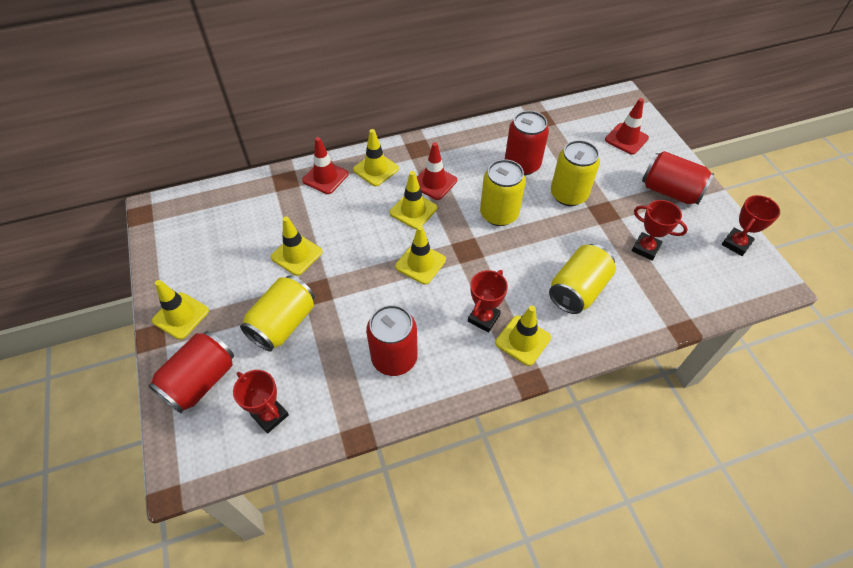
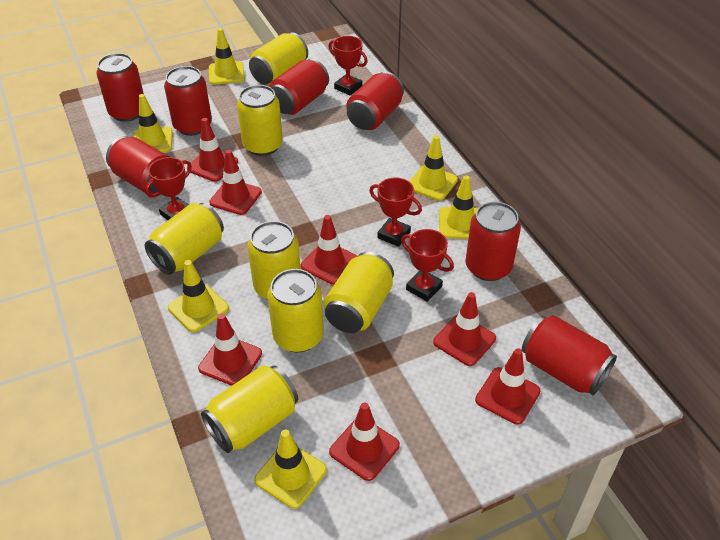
red can: [148,331,234,413] [366,305,418,376] [505,111,549,175] [642,151,714,205] = 4 -> [96,53,144,122] [106,136,169,194] [164,66,212,136] [270,59,329,115] [346,72,404,130] [465,202,521,281] [522,315,617,395] = 7
red traffic cone: [302,137,349,194] [417,142,457,200] [605,98,649,155] = 3 -> [187,118,238,182] [198,313,262,386] [209,150,262,215] [301,215,357,285] [329,402,400,481] [433,292,496,366] [475,348,541,424] = 7
yellow can: [240,276,315,352] [480,159,526,226] [549,244,616,314] [551,140,600,206] = 4 -> [145,203,224,275] [201,365,298,453] [237,85,283,156] [247,221,301,300] [249,32,308,85] [267,269,324,352] [324,252,394,333] = 7

